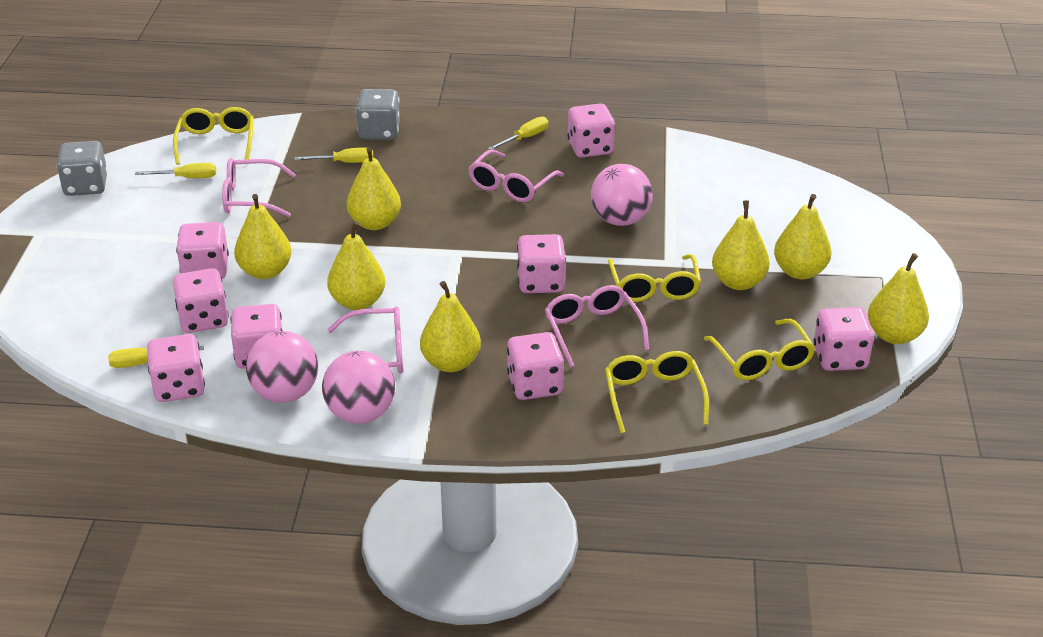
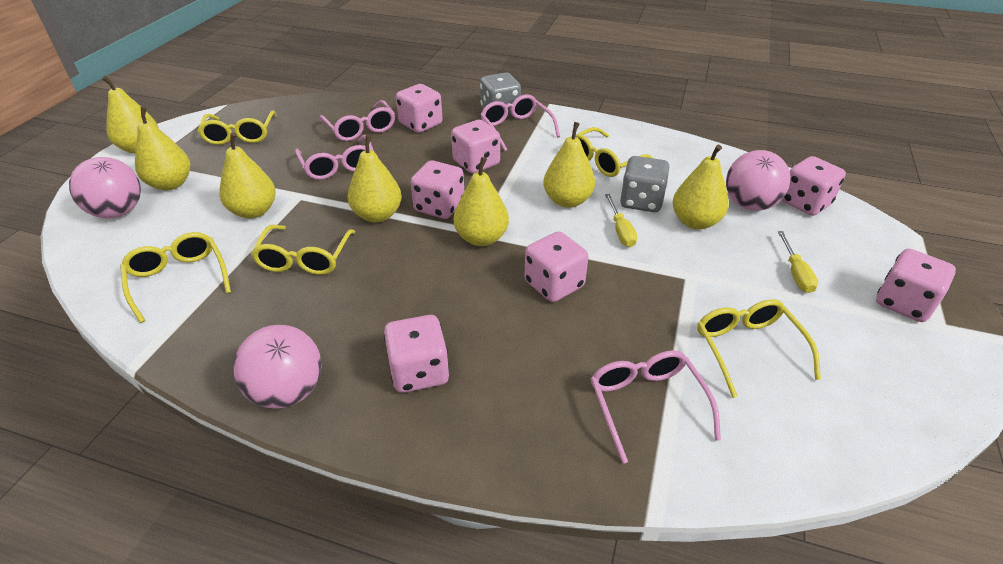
pink dice: [147,334,205,402] [173,268,229,333] [176,222,229,279] [231,304,283,369] [507,332,564,400] [517,234,566,293] [567,103,615,158] [813,307,874,371] = 8 -> [384,315,449,393] [396,84,443,133] [411,160,464,219] [451,120,500,173] [524,231,589,302] [782,156,846,216] [876,249,956,322] = 7
yellow glasses: [173,107,254,165] [605,351,709,433] [608,254,701,302] [704,319,815,380] = 4 -> [120,232,231,323] [198,110,277,145] [251,225,355,275] [575,127,653,177] [697,299,821,398] = 5
yellow screwdriver: [108,346,204,368] [135,163,216,178] [294,147,373,163] [488,117,548,150] = 4 -> [605,194,637,247] [778,231,818,293] = 2

